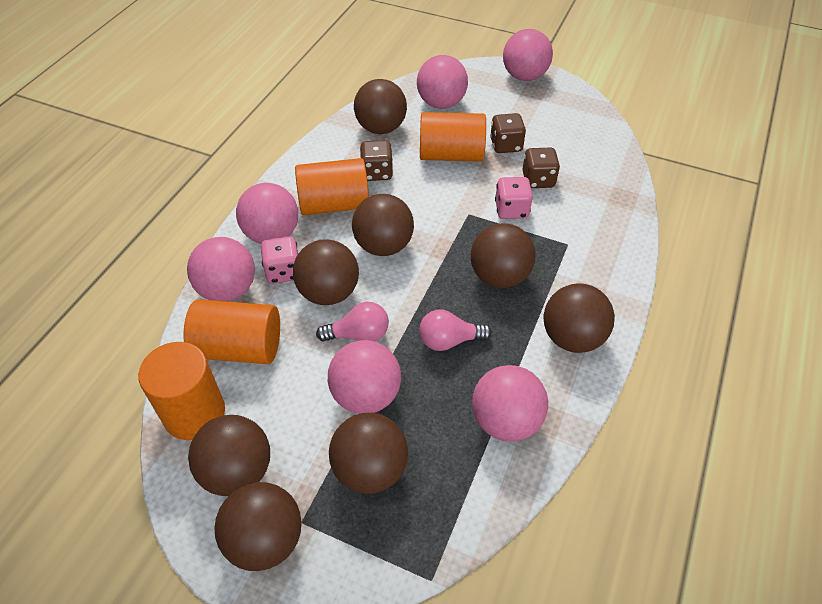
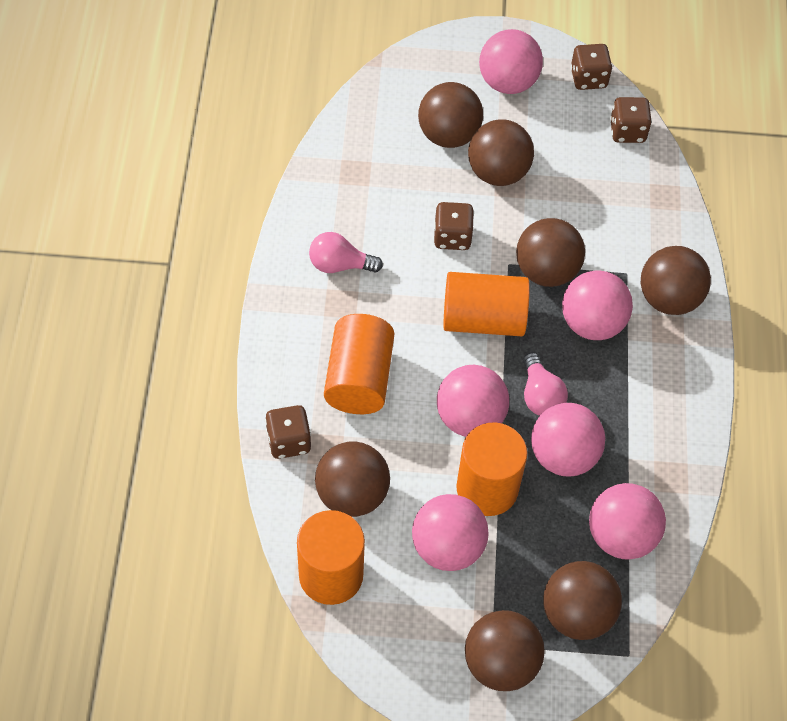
brown ball: [188,415,270,496] [214,482,302,571] [293,239,359,305] [329,413,408,494] [352,194,414,256] [354,79,407,134] [471,223,535,288] [544,284,615,353] = 8 -> [315,441,390,517] [418,82,483,148] [465,610,544,691] [468,119,534,186] [516,218,585,287] [543,561,622,640] [641,246,711,315] = 7
brown dice: [360,140,393,181] [490,113,526,153] [522,148,560,188] = 3 -> [265,405,311,459] [434,202,474,250] [570,44,613,90] [610,97,652,143] = 4
pink dice: [261,236,298,284] [495,177,533,219] = 2 -> none = 0

